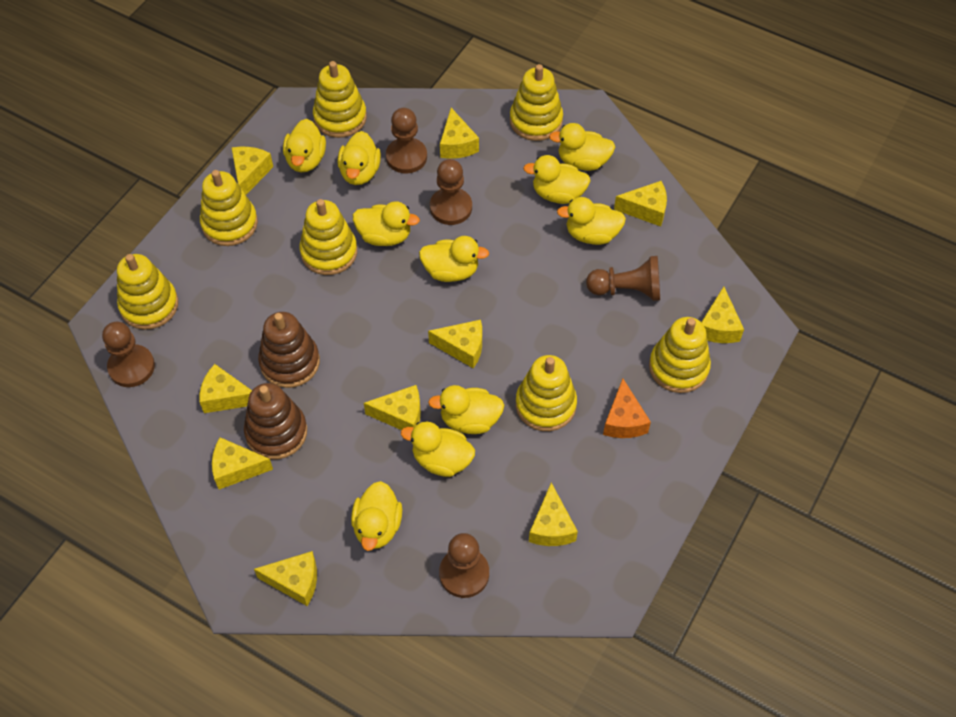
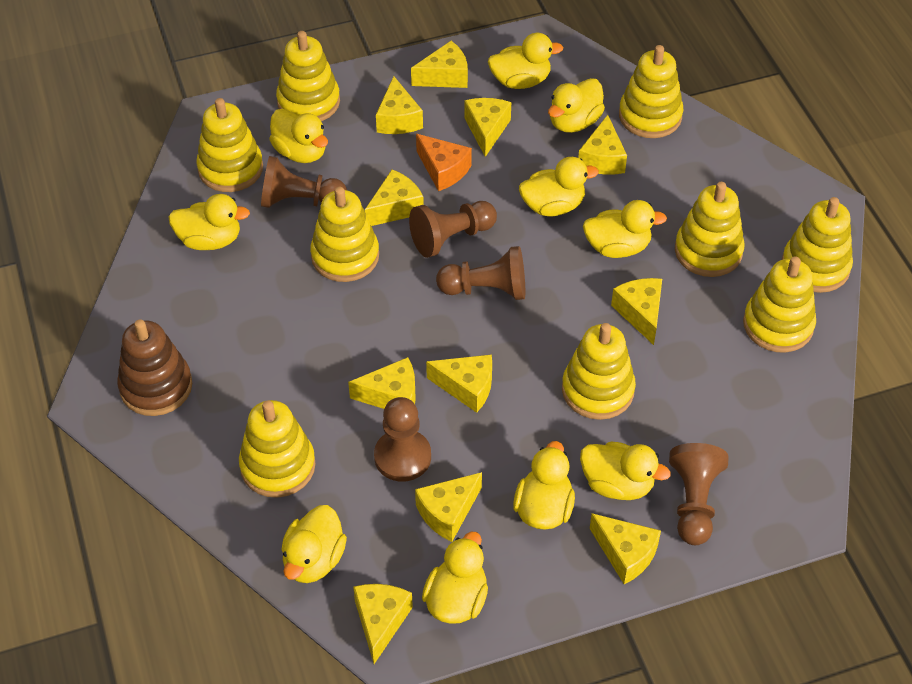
brown stacking toy: [244,383,307,459] [258,312,320,388] = 2 -> [117,319,192,416] = 1
yellow cheese: [199,364,252,413] [212,437,273,490] [232,147,273,195] [254,551,317,606] [364,385,421,430] [428,320,482,369] [440,108,479,159] [529,483,578,546] [614,181,667,227] [702,287,744,343] = 10 -> [348,357,416,409] [353,584,413,664] [365,169,424,226] [376,76,423,134] [411,41,468,88] [415,472,482,542] [426,354,492,413] [464,98,511,157] [578,115,627,175] [590,513,661,584] [611,278,662,345] = 11
yellow stacking toy: [117,254,178,330] [200,170,258,246] [300,199,357,275] [313,61,367,138] [510,64,563,141] [516,355,577,431] [649,317,711,393] = 7 -> [196,98,263,192] [239,400,316,498] [276,31,340,121] [310,187,379,282] [562,323,636,420] [619,45,683,138] [675,182,745,277] [743,256,816,353] [782,197,853,293] = 9

